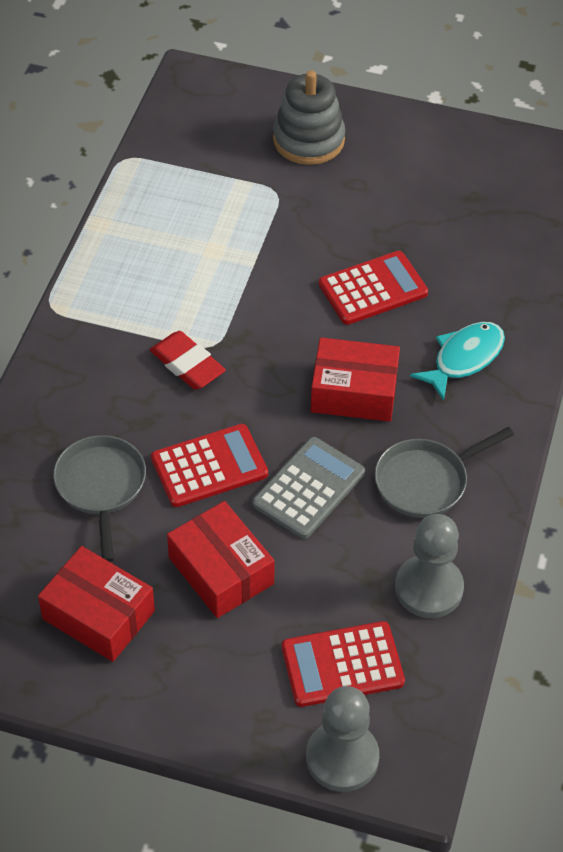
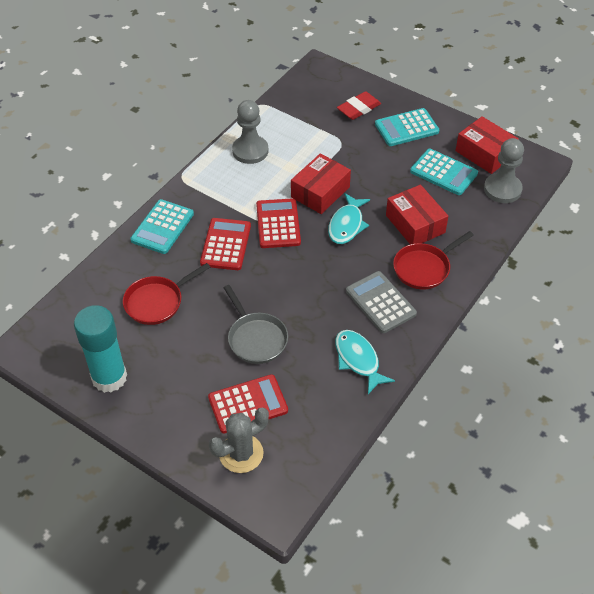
grey cactus: none = 0 -> [209,407,269,473] = 1
grey pan: [53,435,146,562] [374,427,514,518] = 2 -> [224,285,288,364] = 1
grey stacking toy: [273,70,345,165] = 1 -> none = 0
red pan: none = 0 -> [123,263,210,325] [393,231,474,289] = 2
turquoise calculator: none = 0 -> [130,199,194,254] [375,108,439,146] [410,149,478,195] = 3
turquoise fish: [410,322,505,401] = 1 -> [328,193,370,244] [335,330,395,394] = 2
turquoise glue stick: none = 0 -> [74,305,127,393] = 1

